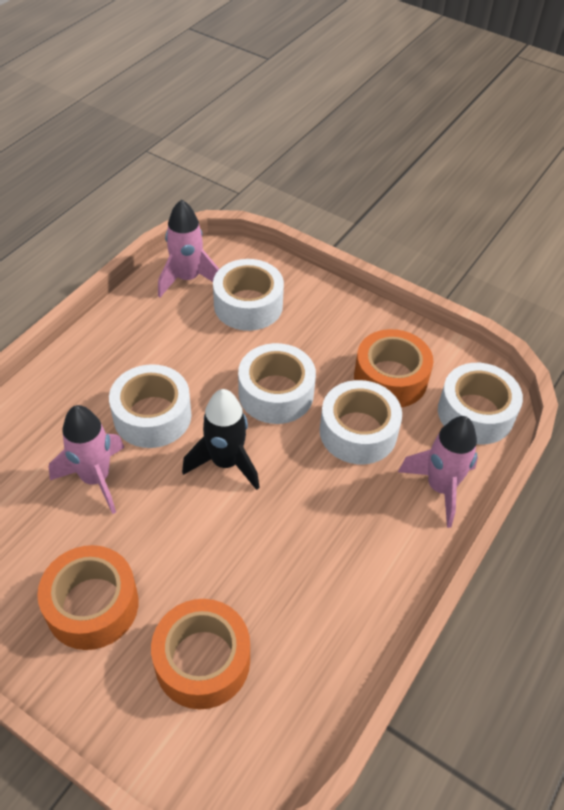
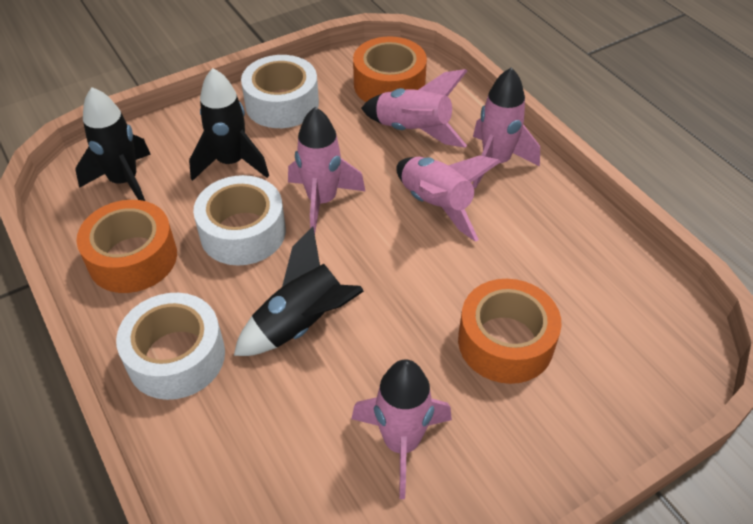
black rocket: [182,389,260,490] = 1 -> [75,87,151,201] [189,68,269,181] [234,226,364,356] = 3
pink rocket: [49,405,125,514] [158,199,219,297] [398,416,478,528] = 3 -> [288,107,366,233] [351,359,452,499] [361,69,467,148] [396,155,501,242] [473,67,540,188] = 5
white tape: [109,364,191,448] [213,259,284,331] [238,343,316,424] [320,380,402,464] [438,363,523,444] = 5 -> [116,293,225,400] [193,175,286,266] [241,55,319,128] = 3

